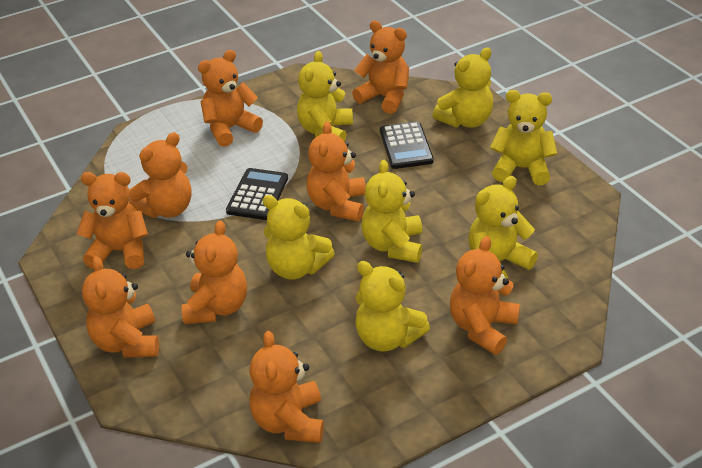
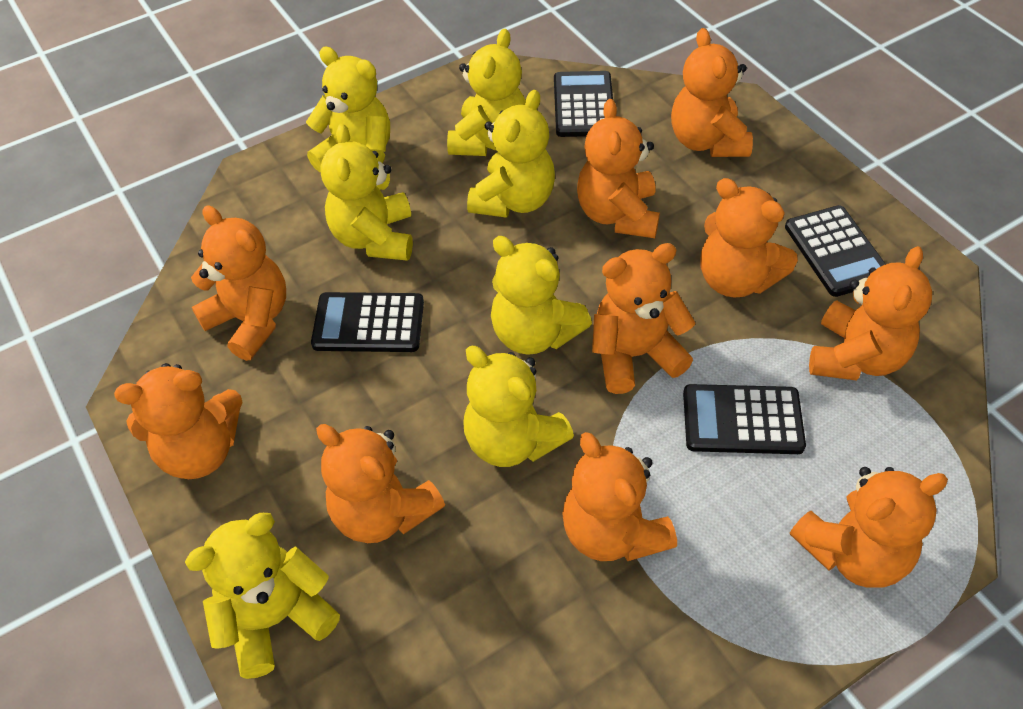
black calculator: [226,168,288,220] [380,121,434,169] = 2 -> [311,292,424,352] [554,71,613,137] [683,384,806,454] [785,205,886,297] = 4
orange teddy bear: [77,172,148,269] [82,256,159,358] [129,132,192,218] [182,220,247,324] [198,50,263,147] [249,331,324,443] [307,121,366,221] [352,20,409,114] [450,236,520,355] = 9 -> [114,363,243,479] [191,206,286,361] [316,424,445,543] [562,432,677,561] [577,99,660,238] [592,243,695,394] [671,28,753,157] [700,178,798,297] [790,467,948,588] [809,246,932,381] = 10

